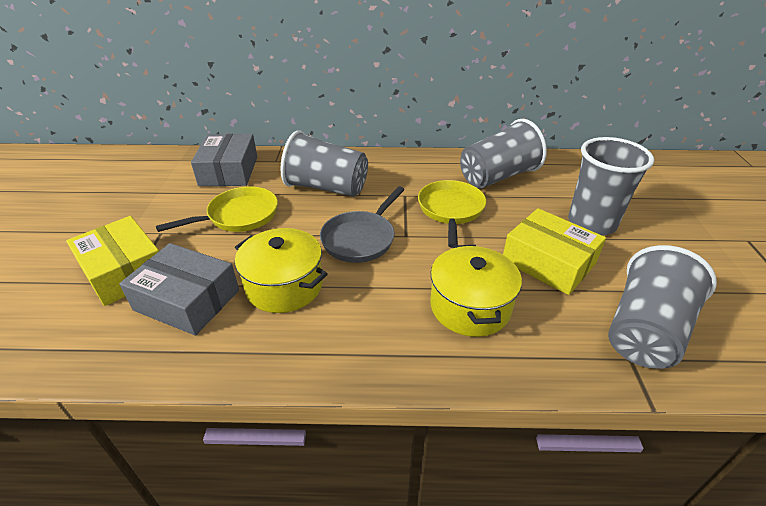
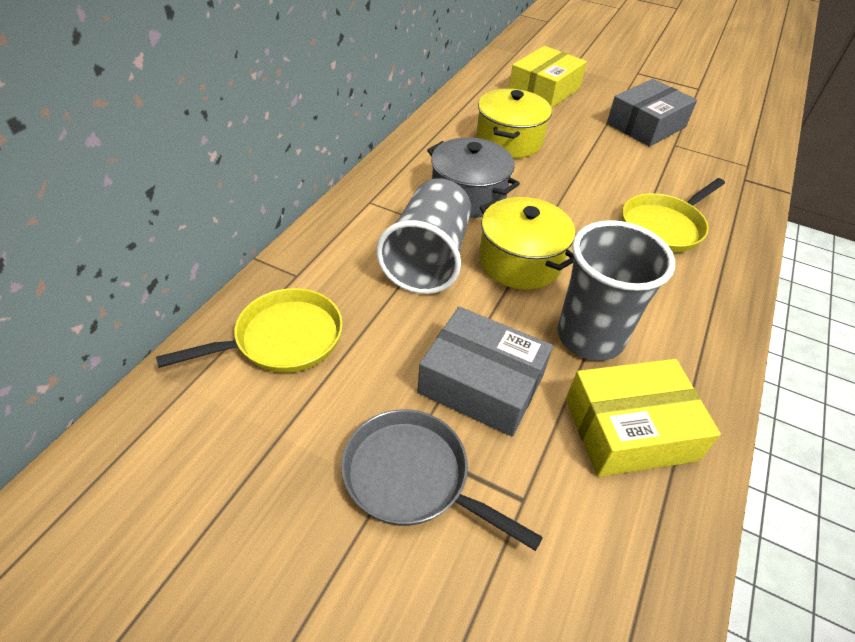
grey cup: [280,130,368,197] [460,119,547,188] [568,137,654,236] [608,245,717,369] = 4 -> [376,178,471,294] [557,220,675,361] = 2
grey pot: none = 0 -> [427,137,520,218] = 1

